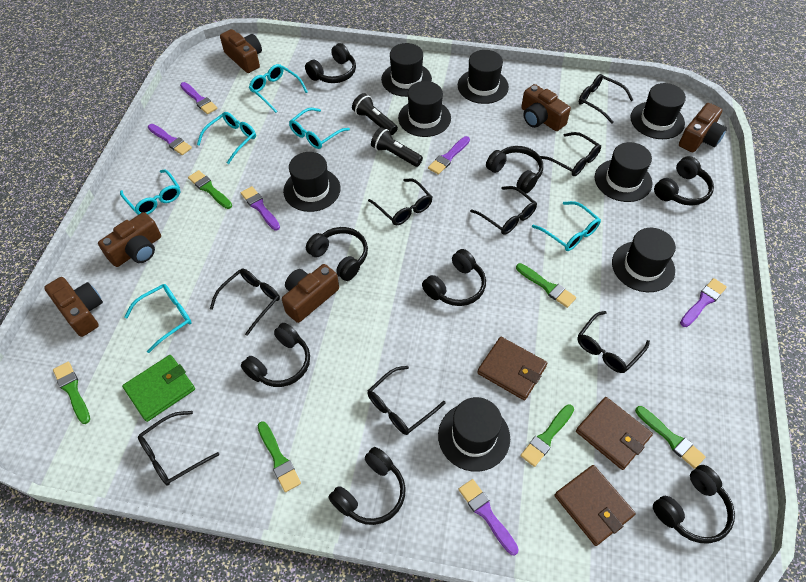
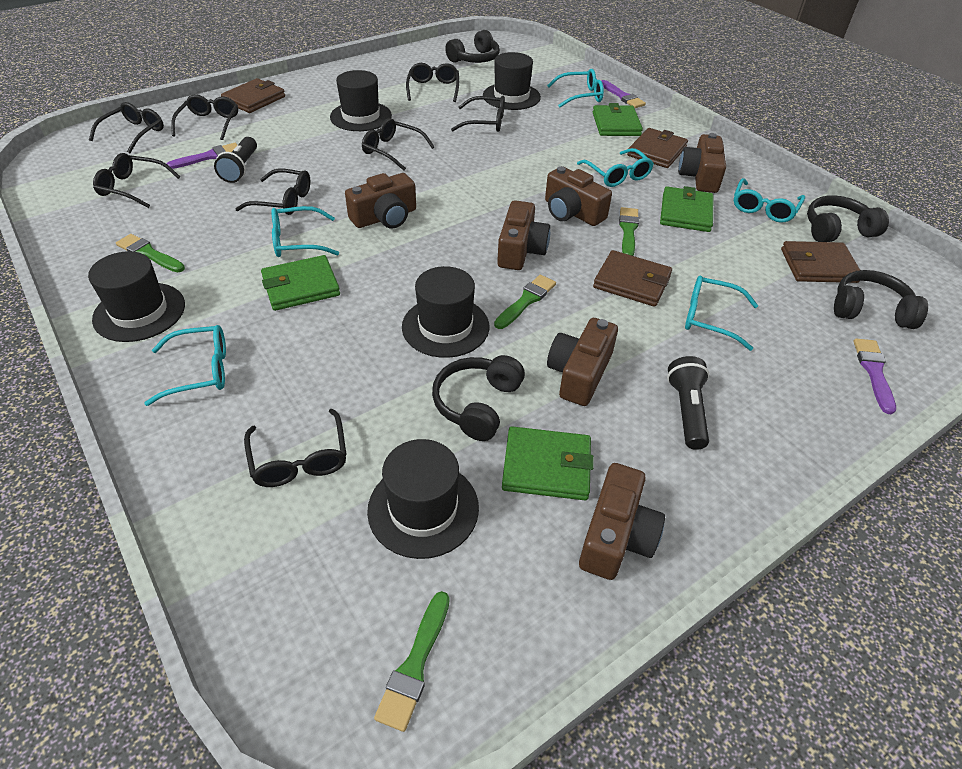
black hat: [283,152,341,212] [381,43,432,97] [398,81,451,137] [438,397,510,472] [458,50,509,104] [595,142,652,202] [612,228,676,292] [630,83,686,139] = 8 -> [88,251,185,342] [330,70,392,131] [367,439,479,559] [402,266,489,358] [483,52,541,110] = 5
black headphones: [241,323,310,387] [305,43,356,83] [306,227,368,281] [328,447,406,525] [422,249,486,306] [486,146,543,193] [653,465,735,544] [654,156,714,206] = 8 -> [432,355,525,441] [445,30,500,63] [807,195,889,242] [834,270,928,329] = 4
brown wallet: [477,337,547,400] [555,465,635,546] [576,397,653,470] = 3 -> [221,78,285,113] [593,250,672,307] [627,128,688,168] [781,241,860,283] = 4
green brush: [53,362,90,424] [188,170,232,209] [258,421,301,492] [516,263,576,308] [520,405,574,467] [635,406,706,469] = 6 -> [116,234,185,273] [374,591,450,732] [494,275,556,329] [619,207,639,256] = 4
green wallet: [122,355,195,422] = 1 -> [261,255,340,311] [502,426,594,500] [593,103,643,136] [660,186,714,232] = 4
purple brush: [148,124,192,155] [180,82,218,114] [241,186,280,230] [428,136,470,175] [458,479,519,556] [680,278,727,327] = 6 -> [167,143,237,169] [601,80,646,108] [853,338,896,415] = 3

